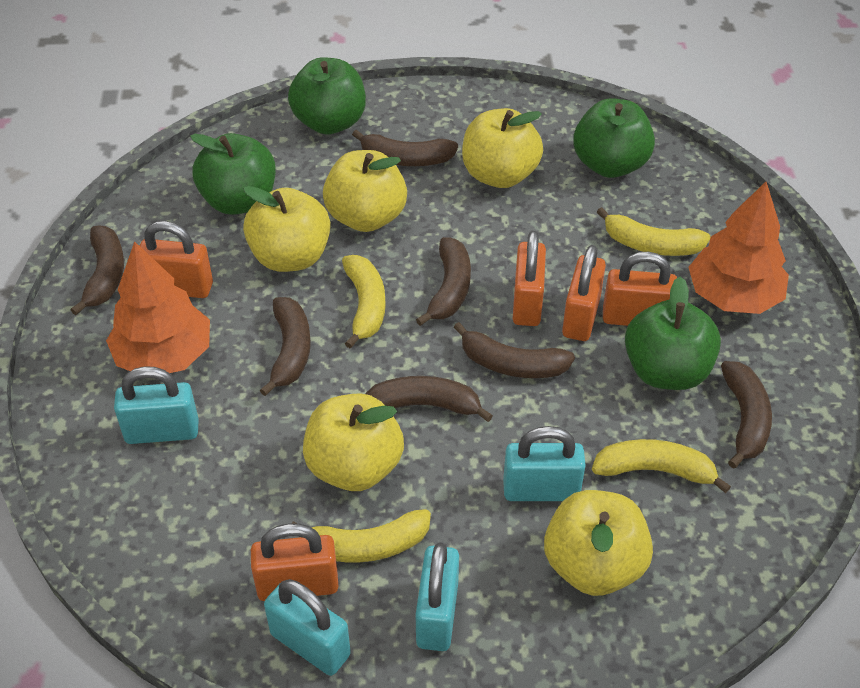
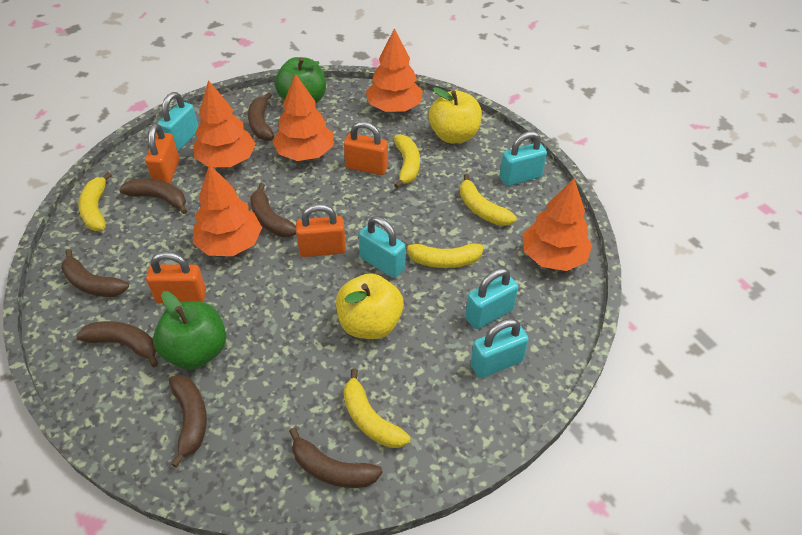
green apple: [190,133,276,215] [288,57,366,135] [573,98,655,178] [625,277,721,390] = 4 -> [153,291,226,370] [275,57,326,103] = 2
orange padlock: [140,221,213,298] [251,523,338,601] [513,231,546,326] [562,245,606,341] [603,252,677,326] = 5 -> [145,123,180,184] [146,252,206,303] [296,204,346,257] [344,121,388,175] = 4
orange tree: [106,241,210,373] [688,182,789,314] = 2 -> [193,164,262,256] [194,80,256,167] [272,73,333,161] [366,28,423,112] [522,178,592,271] = 5
turquoise padlock: [114,366,199,444] [264,579,351,676] [416,543,459,651] [503,426,586,501] = 4 -> [157,92,199,151] [359,216,406,278] [465,268,518,329] [471,319,529,378] [499,131,547,186] = 5
yellow apple: [243,186,330,272] [303,394,404,491] [323,150,407,232] [462,108,543,188] [544,490,653,596] = 5 -> [336,273,404,339] [429,87,482,143] = 2
yellow banana: [292,509,431,562] [342,255,386,349] [592,439,731,493] [597,207,710,256] = 4 -> [78,172,112,231] [343,369,411,448] [394,134,420,189] [402,240,484,268] [460,174,517,226] = 5

